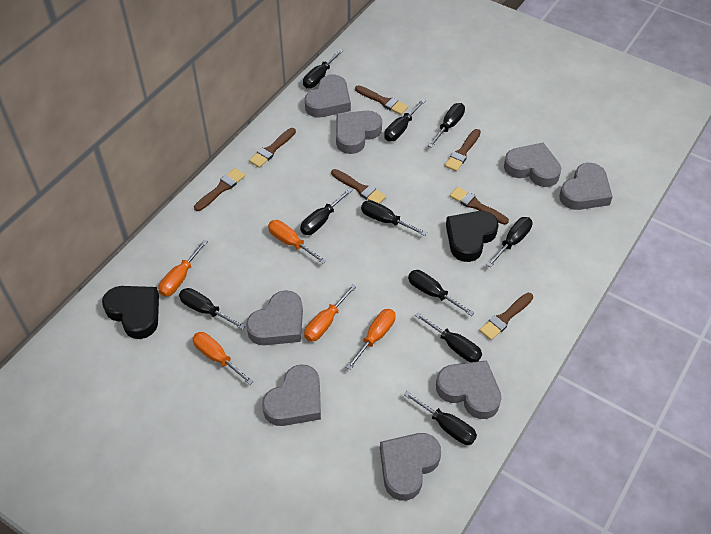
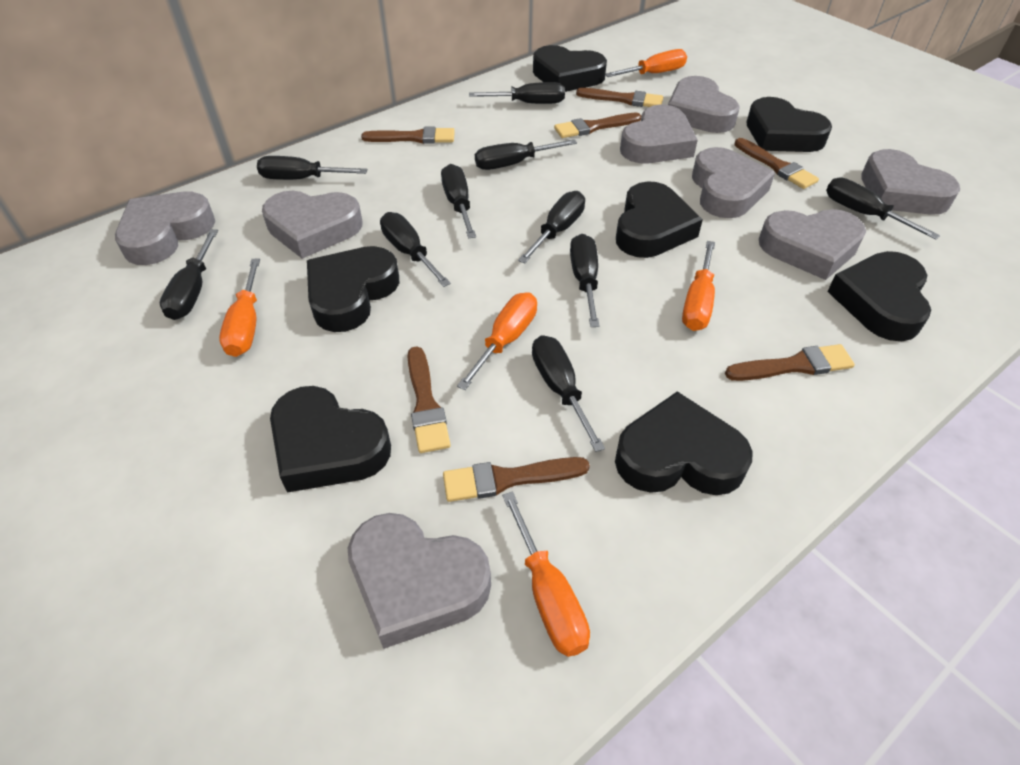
black heart: [102,286,159,339] [446,211,499,262] = 2 -> [270,386,391,493] [307,246,399,332] [533,45,607,92] [615,391,752,495] [616,181,703,258] [747,97,832,152] [827,251,931,341] = 7

